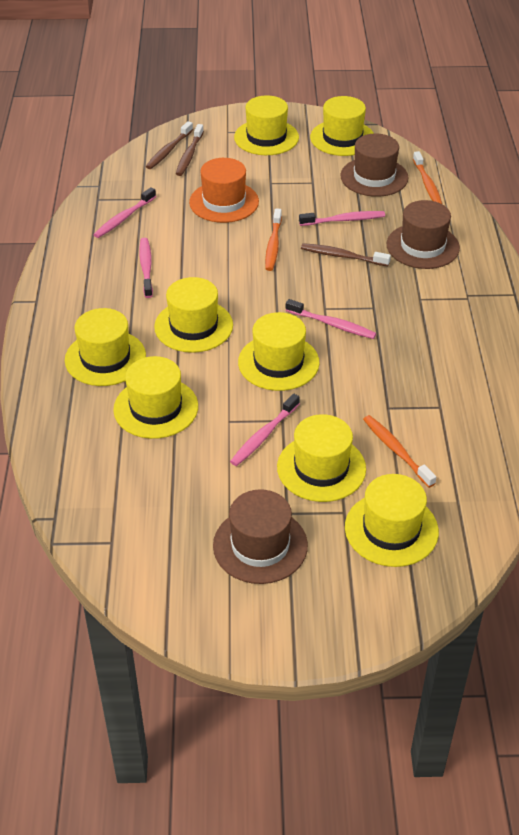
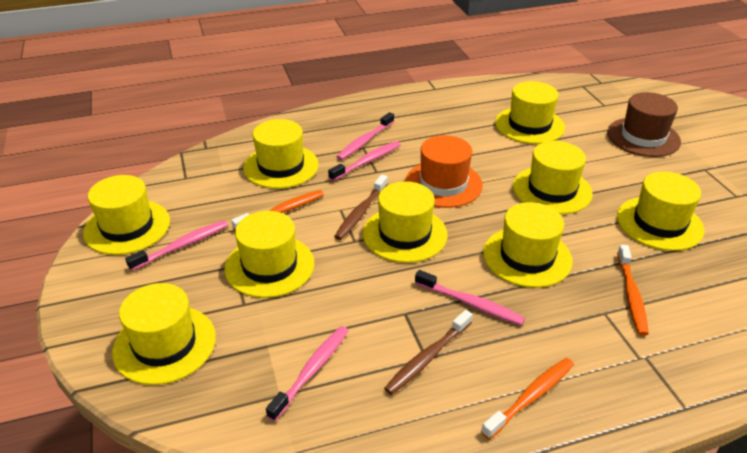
brown hat: [213,489,308,584] [340,134,408,197] [387,200,460,269] = 3 -> [607,92,681,157] = 1
brown toothbrush: [146,121,193,169] [176,124,204,176] [301,243,391,266] = 3 -> [334,174,388,240] [384,310,473,395] = 2
yellow hat: [65,308,146,386] [113,356,198,439] [154,277,233,353] [234,95,299,155] [238,312,319,391] [277,414,366,502] [310,96,374,156] [345,474,439,567] = 8 -> [83,175,170,255] [112,283,216,385] [224,211,315,298] [243,119,319,189] [363,181,448,263] [483,202,573,288] [495,81,565,144] [513,141,593,214] [617,171,704,251] = 9

